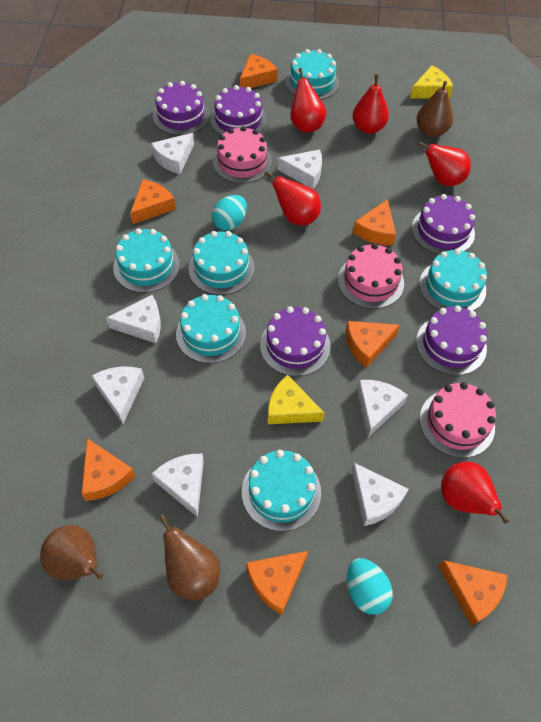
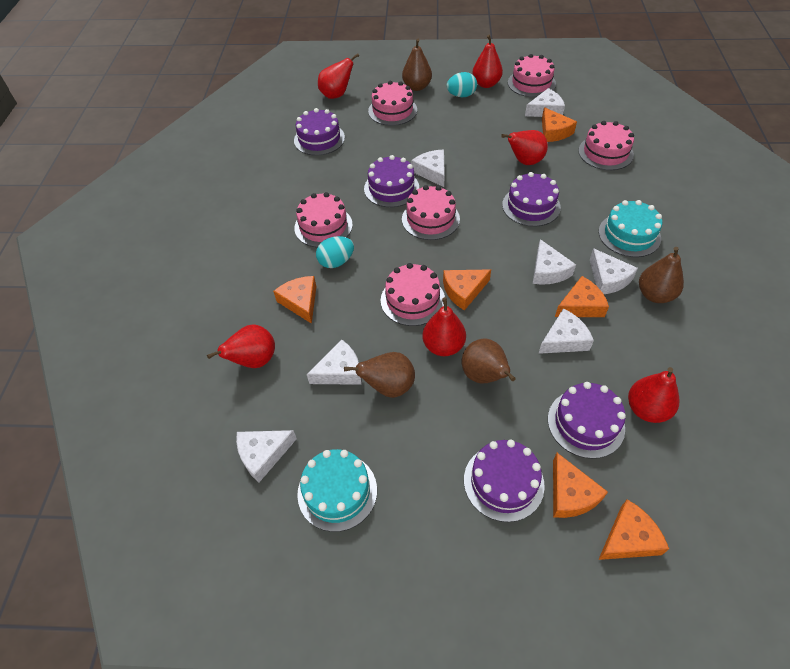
brown pear: [40,525,103,580] [159,514,220,600] [416,81,453,137] = 3 -> [344,352,415,398] [402,39,432,91] [462,339,516,383] [639,247,684,303] = 4
orange cheese: [81,438,135,501] [130,179,176,224] [240,54,278,88] [246,551,308,615] [346,321,400,368] [353,199,396,246] [439,560,508,626] = 7 -> [273,276,316,324] [443,269,491,311] [542,107,577,142] [553,453,608,518] [555,276,609,317] [598,499,669,560] = 6
pink cake: [213,126,272,184] [338,243,404,309] [419,382,496,458] = 3 -> [294,192,353,247] [368,81,417,126] [381,263,445,326] [402,185,460,240] [508,54,556,97] [578,121,634,170] = 6
red pear: [264,171,321,225] [290,68,326,133] [352,74,389,134] [418,142,471,186] [441,462,509,524] = 5 -> [207,324,275,368] [318,53,359,99] [422,297,466,356] [472,35,503,88] [501,130,548,165] [628,367,679,423] = 6
turquoise cake: [113,228,180,293] [176,294,246,363] [189,231,255,295] [242,450,321,531] [285,49,339,100] [419,249,487,311] = 6 -> [297,449,377,532] [599,200,662,257] = 2
yellow cheese: [268,375,325,424] [410,65,453,99] = 2 -> none = 0

